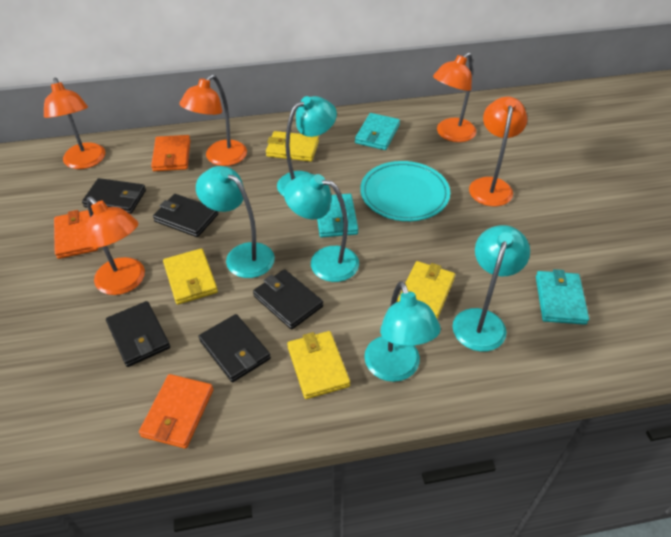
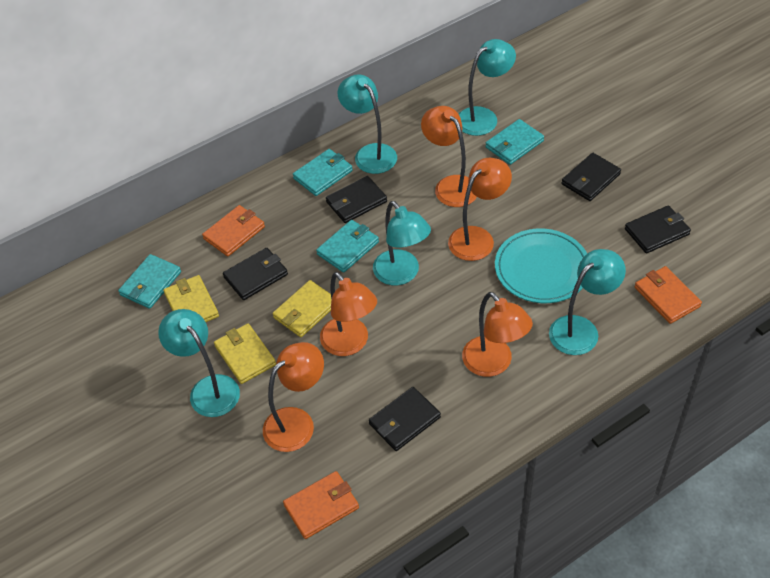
turquoise wallet: [317,194,358,237] [355,113,400,150] [536,269,589,325] = 3 -> [118,254,181,309] [293,149,353,196] [316,220,379,273] [485,119,544,165] = 4
yellow wallet: [163,248,218,305] [266,131,319,162] [287,331,350,399] [397,261,455,319] = 4 -> [163,275,219,322] [214,324,276,384] [273,280,331,337] = 3

